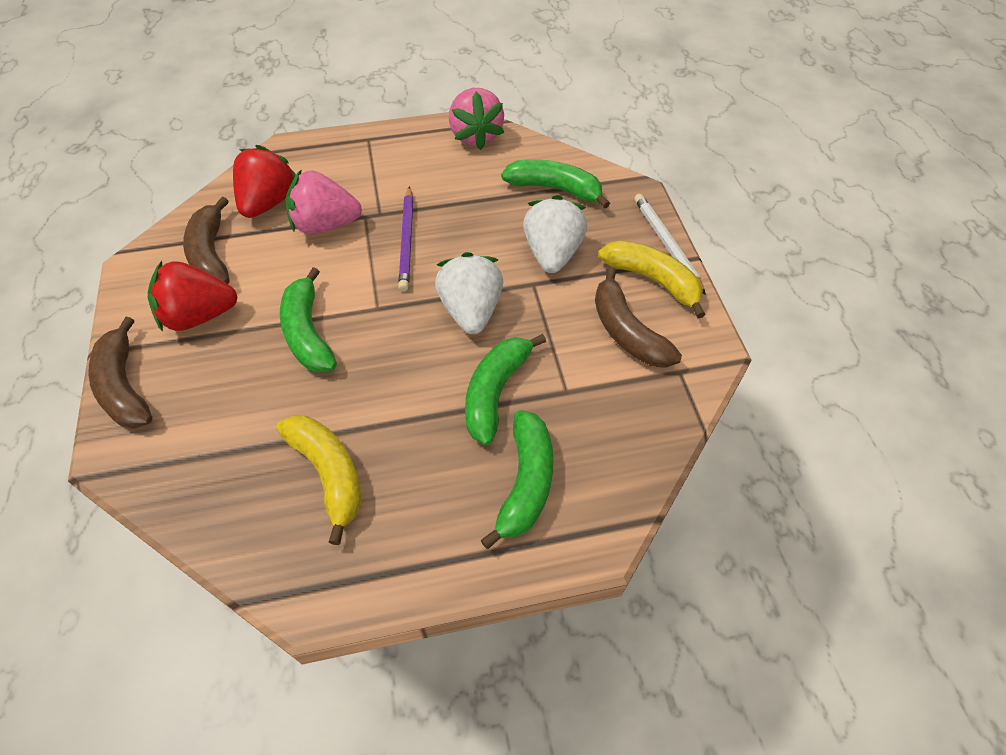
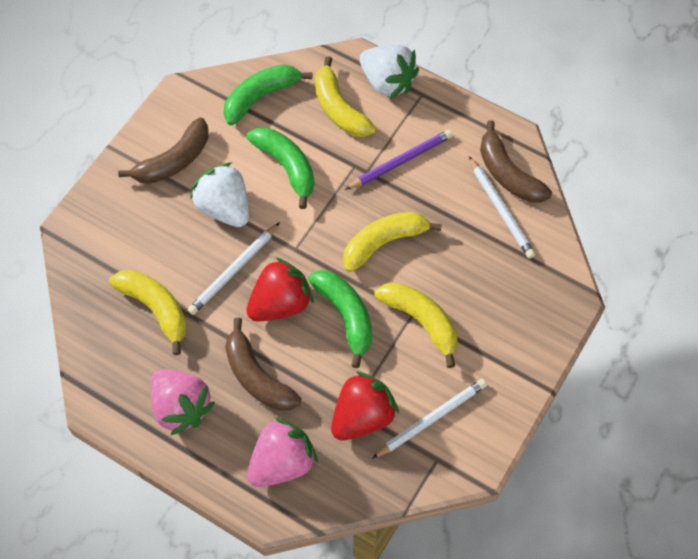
green banana: [280,267,337,373] [465,334,546,445] [481,410,554,549] [501,159,610,209] = 4 -> [224,64,312,125] [246,127,315,209] [308,270,372,368] = 3
white pencil: [634,194,706,295] = 1 -> [188,222,280,315] [372,379,487,459] [469,156,535,258] = 3
yellow banana: [276,415,361,545] [598,240,706,318] = 2 -> [109,270,187,355] [315,56,376,137] [343,212,442,272] [374,282,457,368] = 4

